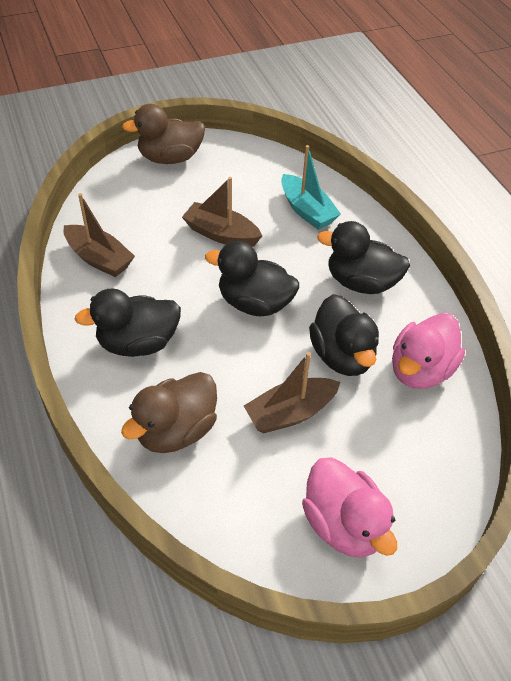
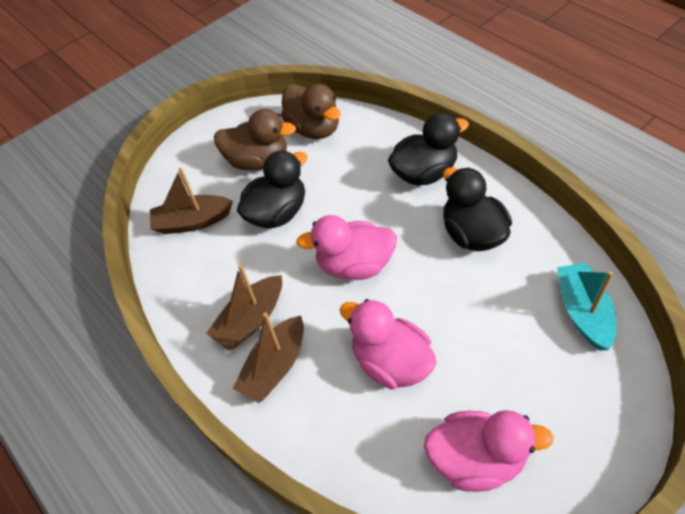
black duck: [74,288,181,357] [205,241,299,316] [309,294,379,376] [317,221,410,294] = 4 -> [237,150,308,228] [388,112,469,186] [443,167,512,251] = 3
pink duck: [302,457,397,558] [392,313,465,389] = 2 -> [296,215,397,280] [340,299,437,390] [424,410,554,492] = 3

